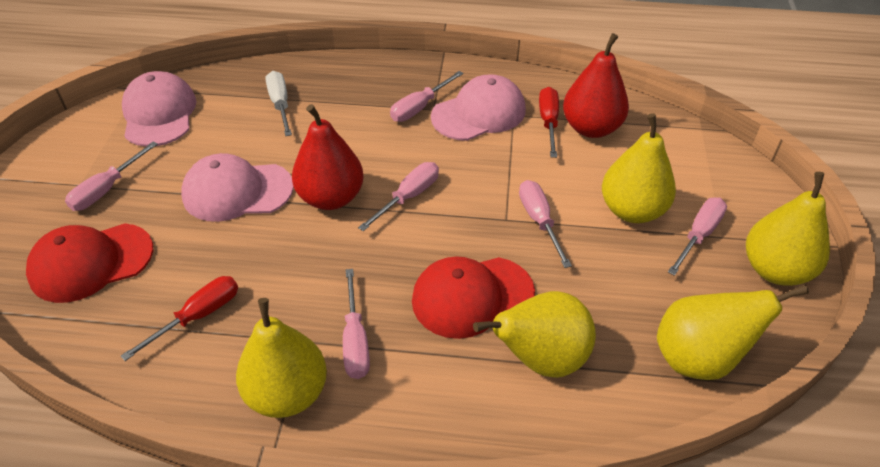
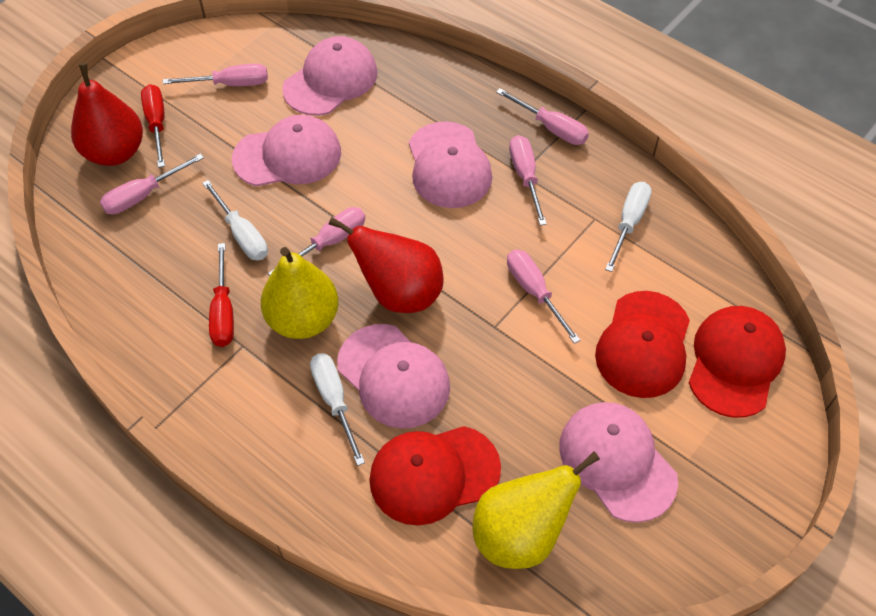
pink cap: [122,71,196,147] [181,153,294,222] [431,74,526,141] = 3 -> [232,115,341,186] [282,36,378,116] [337,324,450,429] [409,121,492,208] [559,402,678,523] = 5
red cap: [26,223,153,303] [412,256,535,339] = 2 -> [369,426,501,526] [595,291,690,398] [689,306,786,418] = 3
white screwdriver: [266,71,292,136] = 1 -> [202,180,268,260] [310,353,365,466] [605,182,651,272] = 3
yellow pear: [236,298,327,418] [473,291,596,378] [602,113,676,223] [657,284,809,380] [746,172,830,286] = 5 -> [261,247,339,339] [473,452,600,569] = 2

